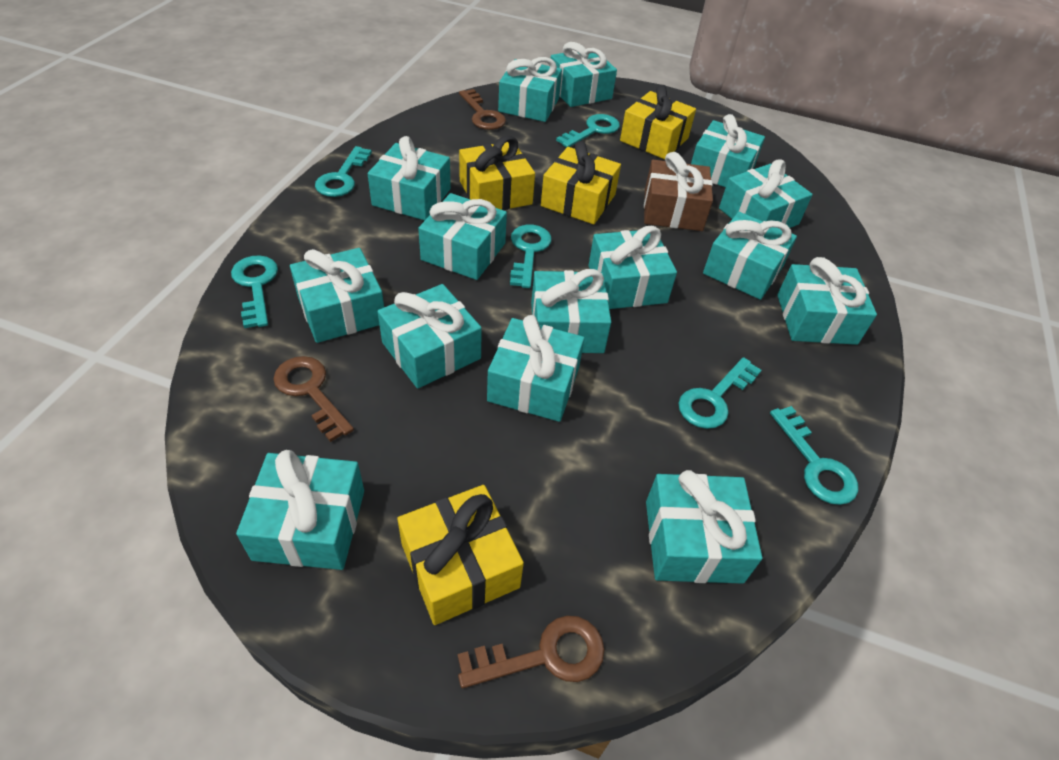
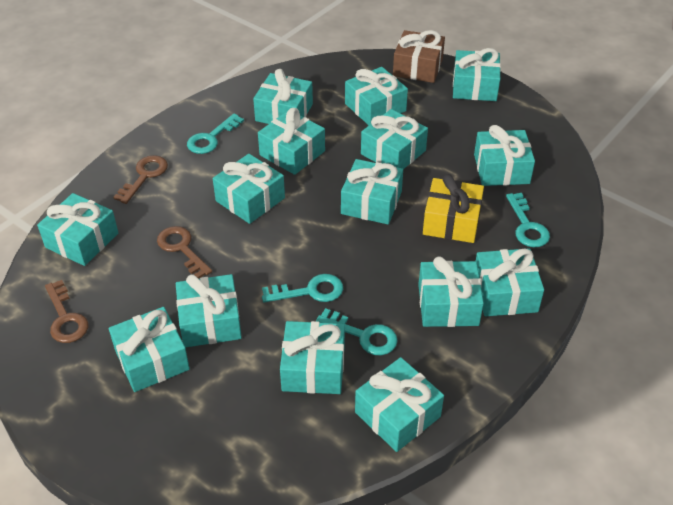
turquoise key: [231,255,278,328] [315,146,372,197] [510,225,552,288] [556,114,620,148] [678,357,762,429] [770,406,858,505] = 6 -> [187,113,244,154] [262,274,343,303] [316,308,398,355] [506,193,550,247] = 4
yellow gift: [397,485,524,625] [459,136,535,210] [541,141,621,224] [620,85,696,159] = 4 -> [423,174,484,243] = 1

